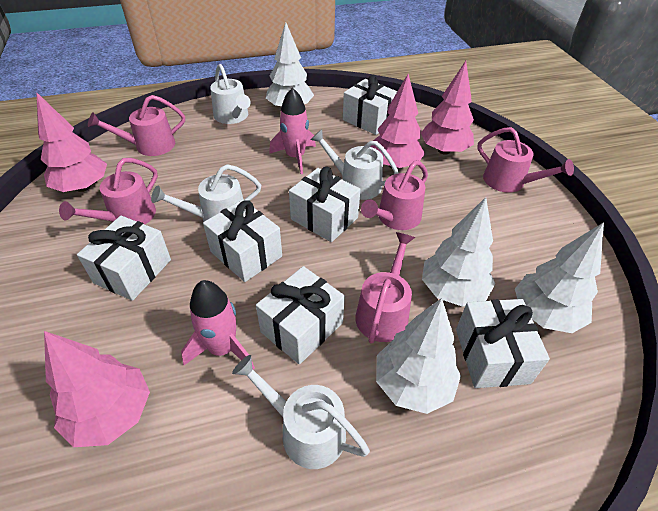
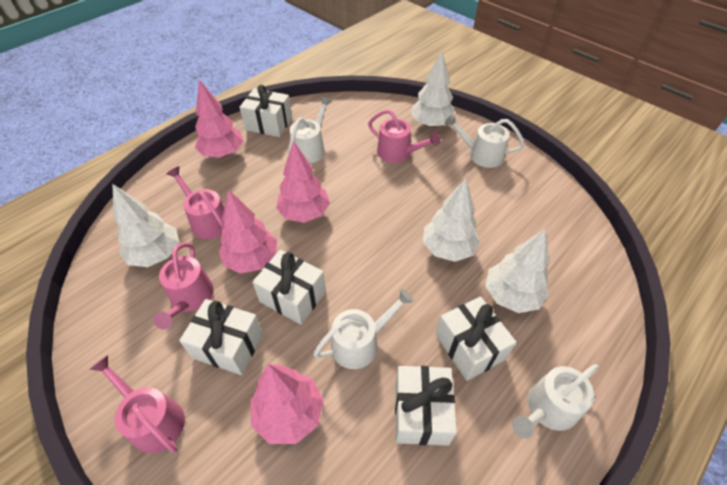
pink rocket: [181,280,255,369] [269,87,316,174] = 2 -> none = 0
pink watering can: [59,158,158,224] [88,95,185,156] [355,232,415,344] [361,161,428,230] [477,127,574,193] = 5 -> [89,355,185,453] [153,243,214,330] [166,166,224,239] [368,109,441,163] = 4
white gift: [77,216,171,301] [203,199,282,282] [256,266,345,364] [289,167,361,242] [343,75,397,135] [456,299,550,388] = 6 -> [179,299,263,375] [239,85,292,137] [252,250,326,325] [395,366,457,446] [436,296,516,381] = 5

